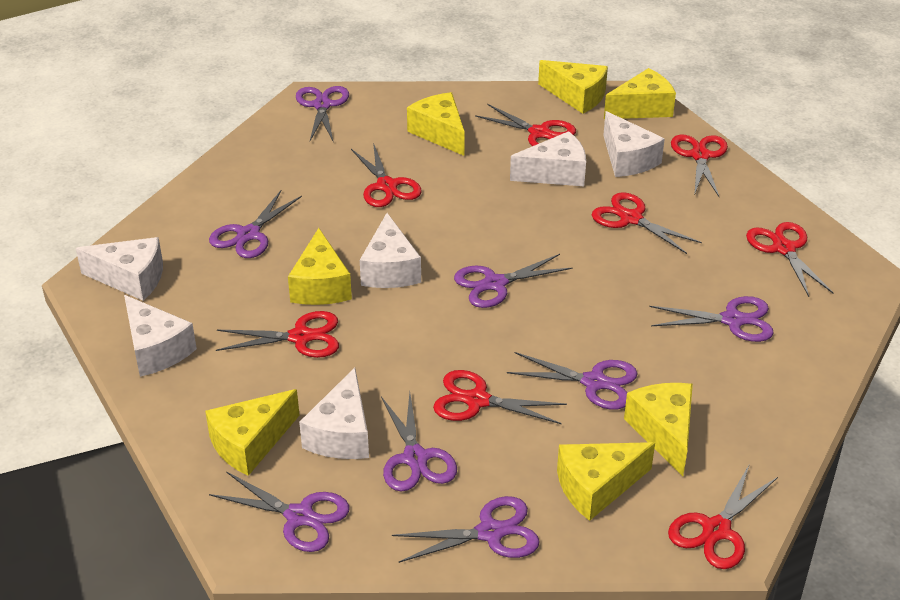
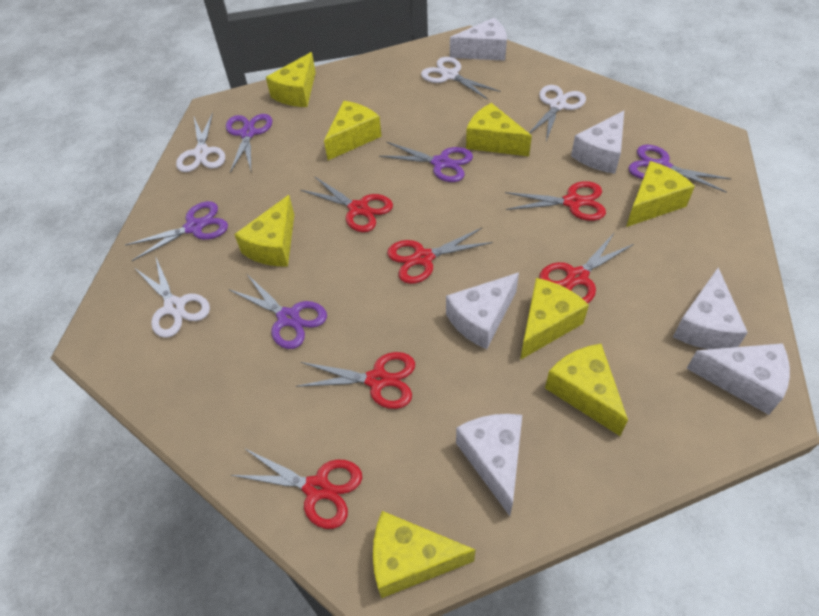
purple scissors: [209,190,302,258] [209,471,349,552] [296,86,349,141] [381,392,457,492] [392,496,540,563] [454,254,573,308] [507,352,638,410] [649,296,774,342] = 8 -> [125,201,228,261] [226,114,272,173] [229,273,327,349] [379,142,473,182] [628,145,731,192] = 5
red scissors: [216,311,339,358] [351,143,422,207] [433,370,567,424] [475,104,576,146] [592,192,702,254] [668,465,778,569] [671,135,728,197] [746,222,833,297] = 8 -> [231,448,362,529] [296,352,415,409] [301,176,393,232] [387,228,493,284] [505,181,606,221] [539,232,634,303] = 6
white scissors: none = 0 -> [135,258,210,338] [176,112,225,172] [421,57,500,100] [529,85,586,141] = 4
yellow cheese: [205,389,300,476] [288,228,352,305] [407,92,465,156] [538,60,608,114] [557,442,655,521] [604,68,676,119] [624,383,693,476] = 7 -> [234,195,294,267] [266,52,316,107] [324,101,382,160] [373,511,475,598] [466,103,532,156] [520,278,589,360] [545,344,628,436] [626,161,695,227] = 8

